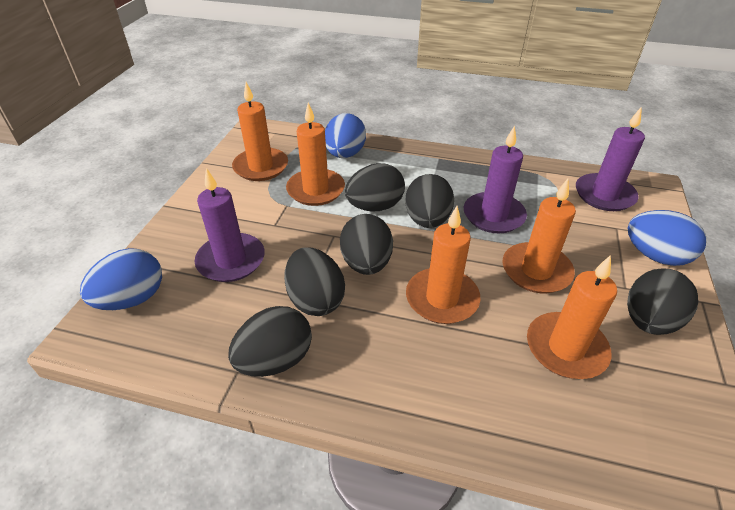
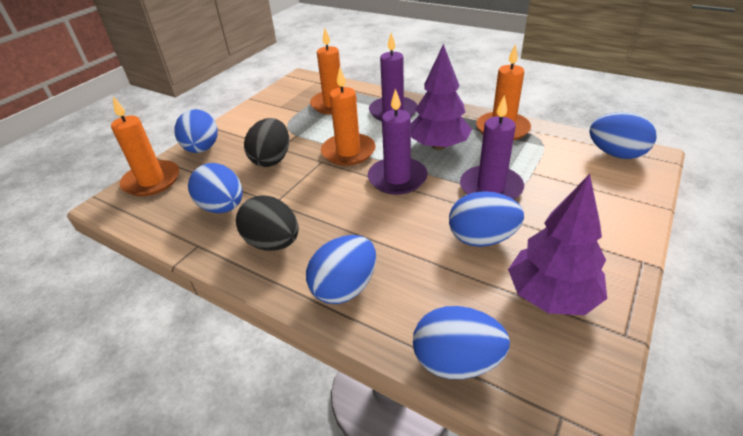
black egg: [228,306,312,377] [284,247,345,316] [340,214,393,275] [345,163,405,212] [405,174,454,228] [627,269,699,335] = 6 -> [236,195,298,251] [244,118,289,167] = 2
blue egg: [80,248,162,310] [325,113,366,158] [628,210,706,266] = 3 -> [174,109,218,153] [188,163,243,213] [306,235,376,304] [413,306,510,379] [449,191,524,247] [589,112,657,159] = 6
orange candle: [232,82,288,181] [286,103,345,206] [406,206,481,324] [503,179,576,293] [527,255,617,379] = 5 -> [111,96,179,197] [310,28,357,115] [321,67,376,166] [476,44,531,141] = 4
purple tree: none = 0 -> [411,44,472,150] [508,174,607,315] = 2

